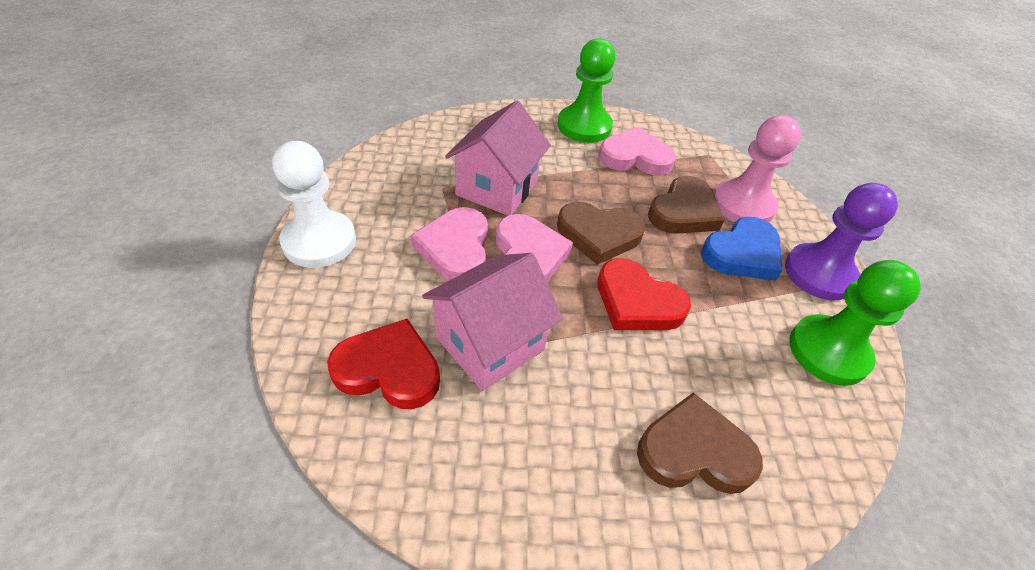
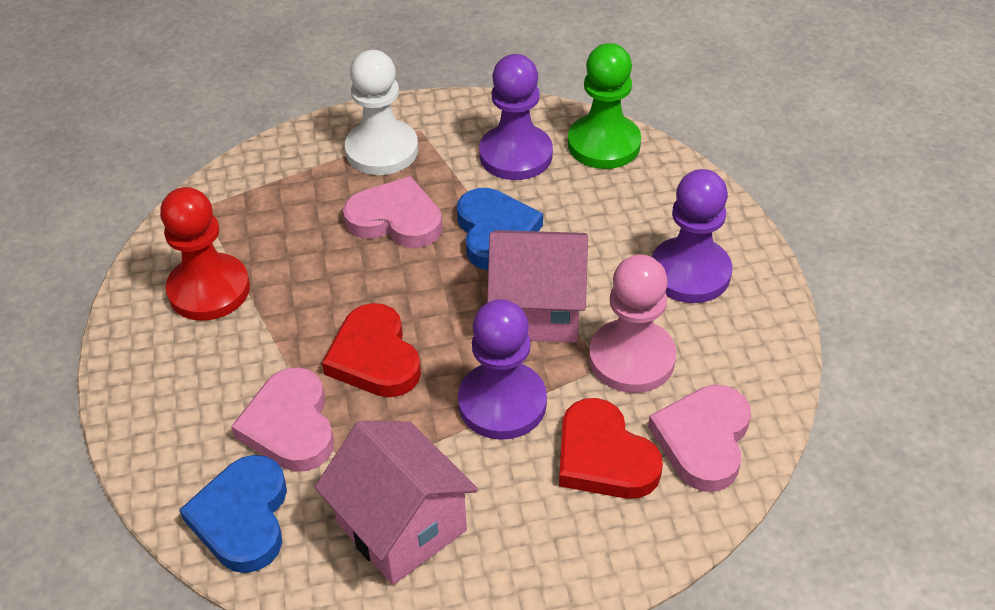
blue heart: [701,217,783,281] = 1 -> [179,455,287,573] [457,188,543,270] = 2
brown heart: [557,202,646,265] [637,393,763,494] [648,176,724,234] = 3 -> none = 0
green pawn: [558,38,615,143] [789,260,921,386] = 2 -> [568,43,641,169] = 1
purple pawn: [785,183,898,301] = 1 -> [458,299,547,440] [479,54,553,180] [652,169,732,303] = 3
red pawn: none = 0 -> [160,187,250,321] = 1

